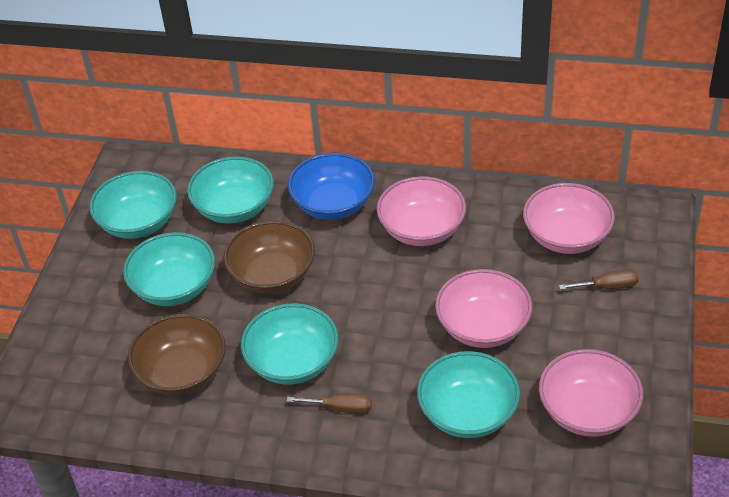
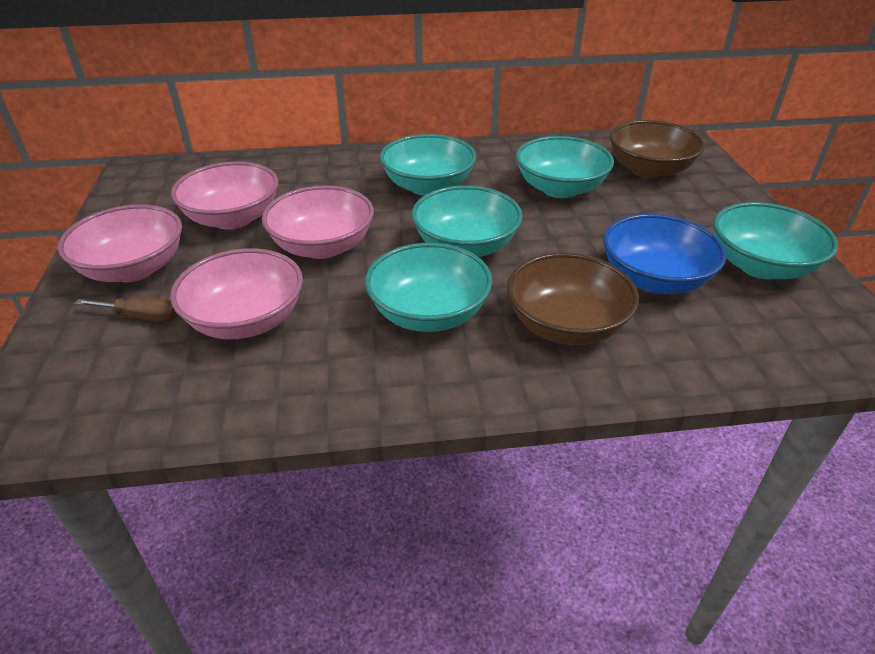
brown screwdriver: [287,393,371,413] [559,269,639,290] = 2 -> [75,298,177,322] = 1

